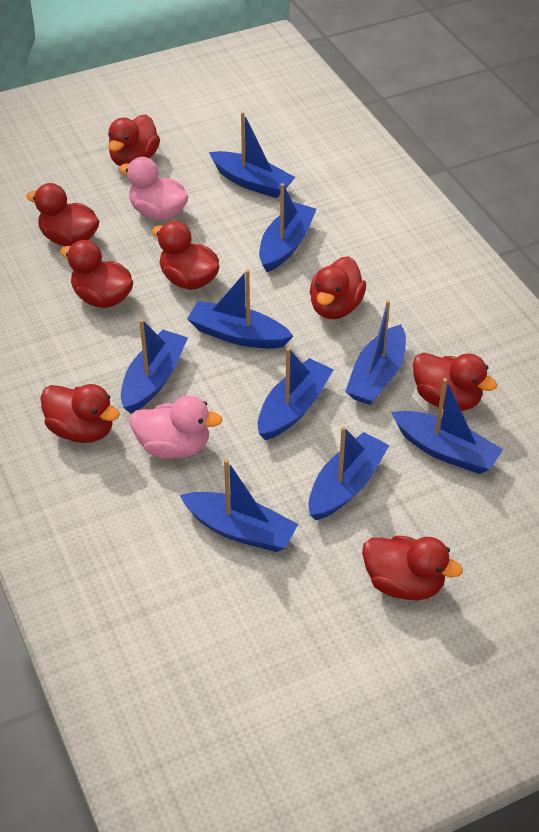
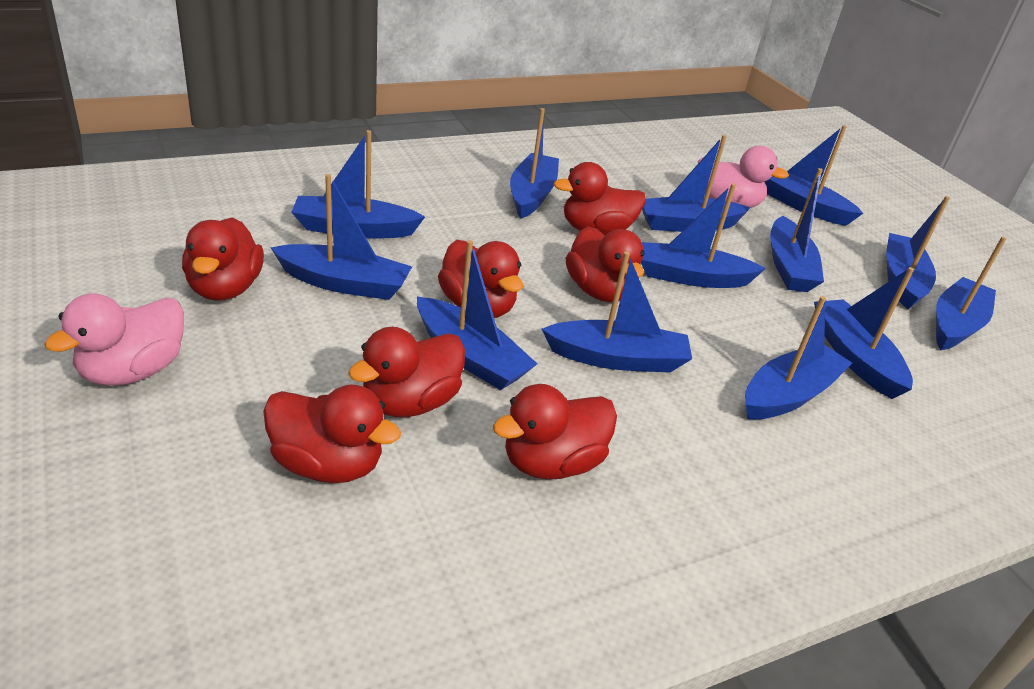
blue boat: [121,319,188,413] [180,459,298,552] [187,269,293,348] [209,112,295,198] [258,348,334,440] [259,183,317,272] [309,426,390,520] [345,300,406,405] [391,378,503,474] = 9 -> [270,174,412,300] [291,130,425,239] [417,240,537,390] [510,108,559,218] [542,251,692,373] [641,183,766,288] [642,135,750,232] [745,296,852,420] [765,125,863,226] [770,168,824,292] [814,267,914,399] [886,196,950,310] [936,236,1007,350] = 13
red duck: [26,183,100,246] [40,384,120,443] [60,240,133,308] [108,114,160,166] [152,221,220,290] [310,256,366,319] [362,536,463,600] [413,352,497,411] = 8 -> [182,218,264,301] [263,385,401,483] [348,327,465,417] [438,240,523,318] [493,384,617,480] [554,162,646,235] [566,226,644,302] = 7

